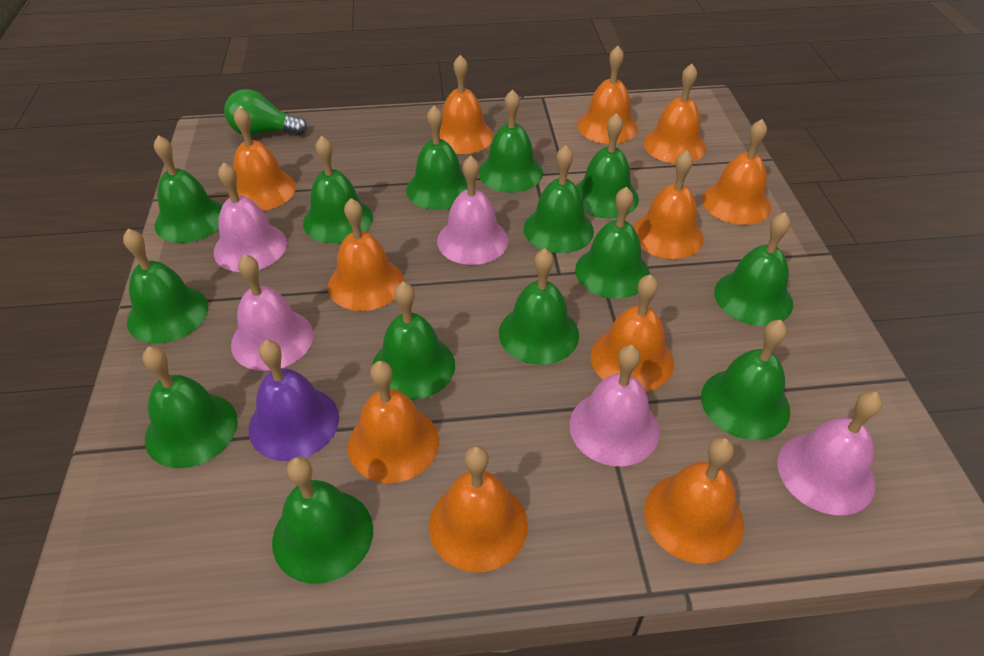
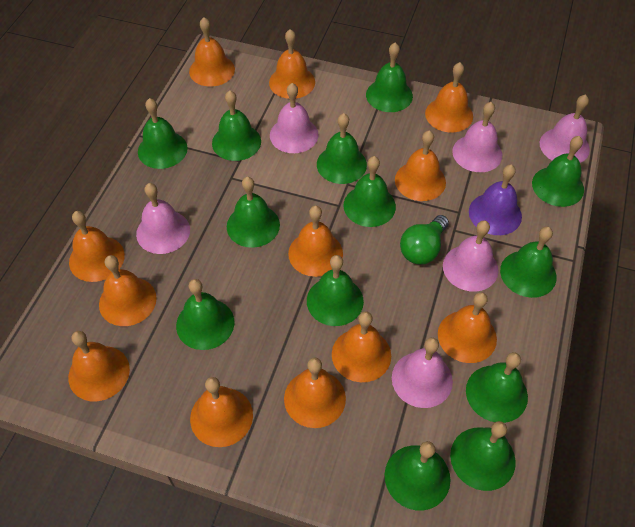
green bell: [123,229,208,343] [143,346,238,468] [154,135,222,243] [272,456,373,584] [303,136,373,243] [372,282,455,400] [406,106,468,210] [478,89,543,193] [499,248,579,365] [524,145,594,253] [575,187,650,299] [576,113,639,219] [701,320,791,440] [714,212,793,326] = 14 -> [138,98,188,169] [176,279,234,350] [212,90,261,161] [227,177,280,248] [307,255,364,326] [317,113,367,184] [344,156,396,227] [366,43,413,112] [385,441,451,511] [450,421,516,491] [466,352,528,423] [500,227,557,298] [532,136,584,207] = 13
orange bell: [228,107,296,211] [328,198,404,311] [348,361,439,483] [429,446,528,572] [432,55,493,154] [577,46,638,144] [591,274,674,392] [633,150,704,259] [643,64,706,164] [644,437,744,564] [702,119,771,225] = 11 -> [68,331,130,401] [69,211,125,282] [99,255,157,326] [189,17,235,86] [190,377,253,447] [269,29,315,99] [284,358,346,428] [288,206,343,277] [332,311,391,382] [395,130,446,201] [425,62,473,132] [438,292,497,363] = 12
pink bell: [214,162,287,272] [231,254,313,371] [437,156,508,265] [570,345,660,466] [778,391,882,515] = 5 -> [136,183,190,254] [270,83,318,153] [392,337,453,408] [443,220,499,292] [452,102,502,172] [540,94,590,163] = 6

